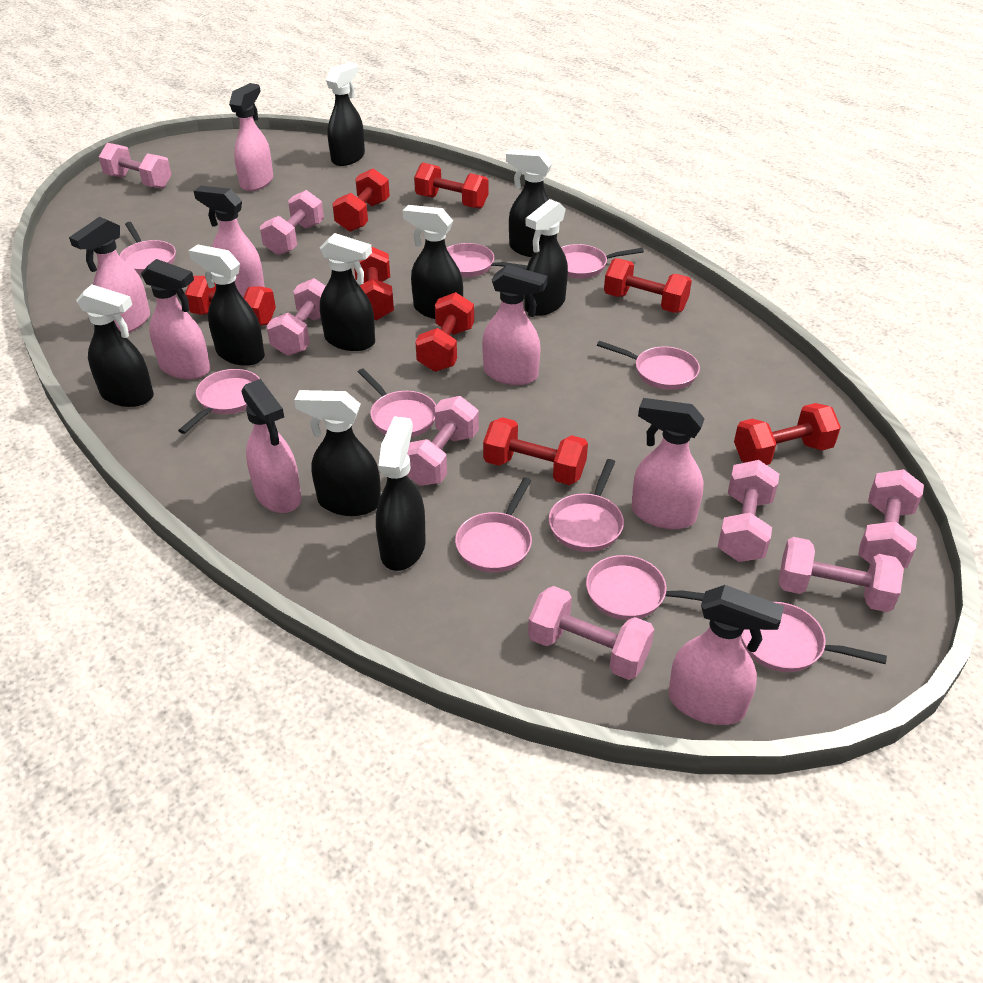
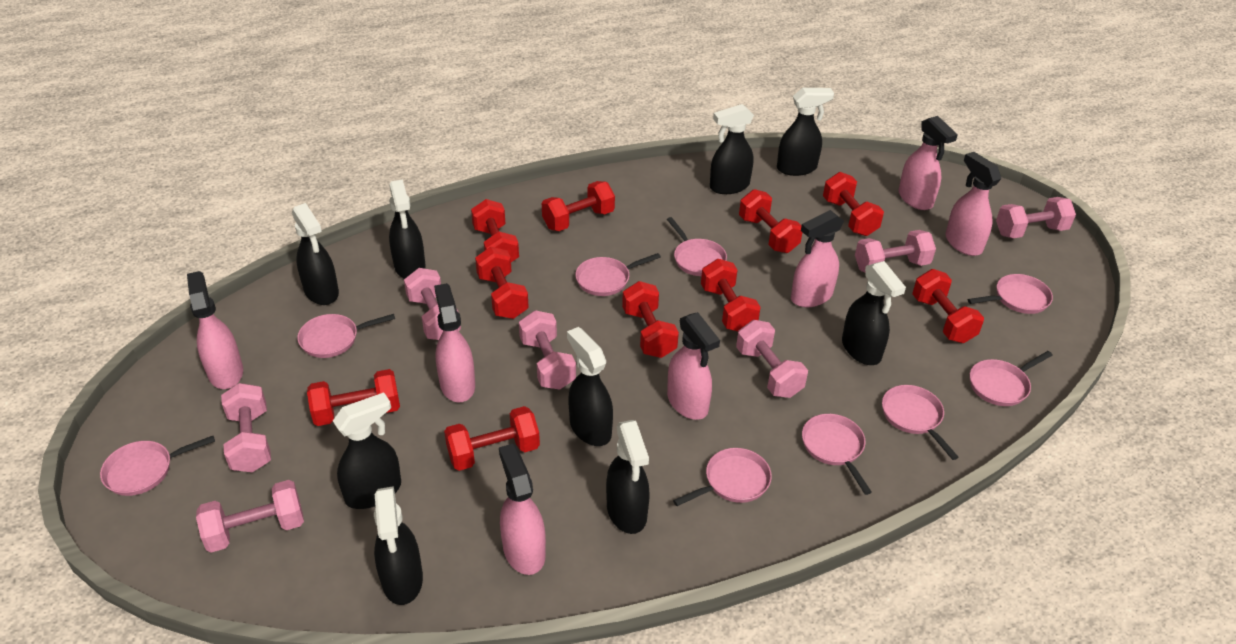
pink dumbbell: [99,143,172,189] [260,190,324,255] [267,278,326,356] [407,396,479,486] [528,586,654,680] [718,460,779,562] [779,537,904,612] [858,469,924,569] = 8 -> [196,480,304,553] [221,383,271,472] [404,268,461,340] [519,310,576,390] [736,320,808,398] [855,230,936,272] [996,197,1076,238] = 7
pink pan: [119,222,176,274] [178,369,260,434] [358,368,436,437] [447,243,527,277] [455,477,532,572] [549,459,624,552] [561,244,644,279] [586,555,705,620] [597,341,700,390] [741,602,887,672] = 10 -> [100,436,215,496] [297,314,395,358] [575,253,661,296] [667,217,727,276] [673,448,772,506] [802,414,872,495] [882,385,959,460] [968,274,1053,314] [970,351,1053,406] = 9
pink spray bottle: [69,217,150,333] [141,259,210,380] [194,186,265,298] [229,83,273,191] [241,379,301,513] [482,264,547,385] [631,398,705,529] [668,585,784,725] = 8 -> [187,271,243,389] [434,283,475,402] [499,444,546,575] [667,312,720,420] [791,210,844,307] [898,116,958,210] [945,152,1001,256] = 7
red dumbbell: [185,276,276,326] [332,168,390,232] [354,246,394,321] [414,163,488,209] [415,292,474,372] [483,417,588,485] [604,258,692,313] [734,403,841,465] = 8 -> [307,369,400,426] [444,406,540,471] [471,199,519,262] [475,247,529,319] [542,181,615,231] [622,281,679,358] [701,259,761,331] [739,189,802,253] [823,172,884,236] [912,269,984,343] = 10

